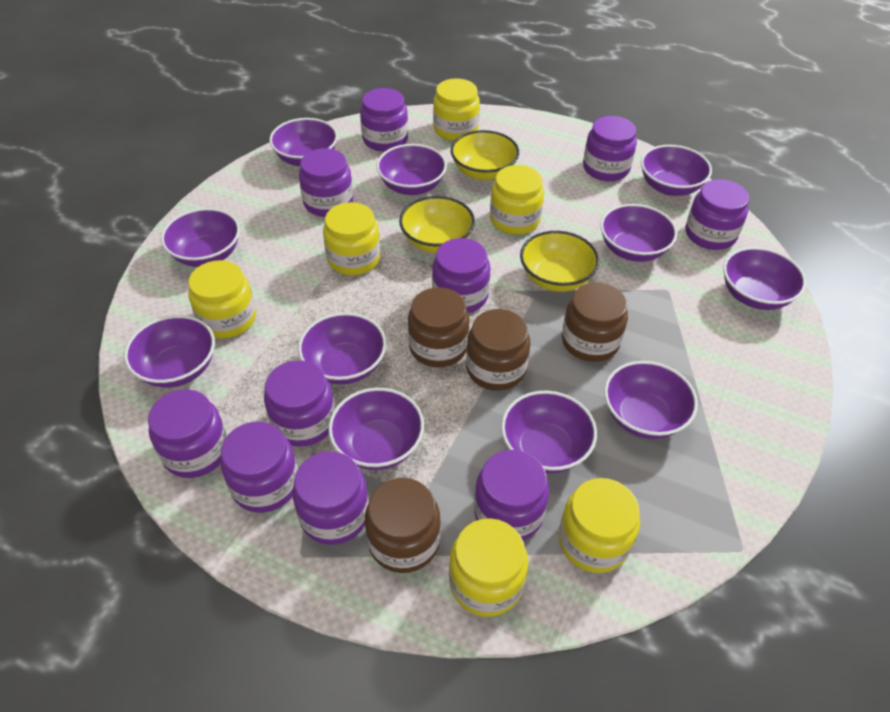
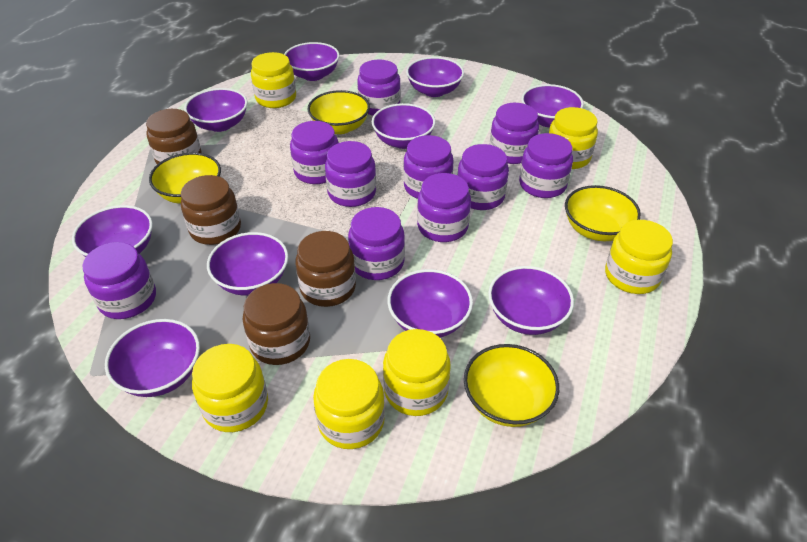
purple bowl: [124,315,215,388] [161,208,240,267] [269,118,338,166] [298,313,386,385] [328,388,424,470] [377,144,447,195] [501,391,597,473] [600,204,677,262] [604,361,698,439] [641,145,712,196] [723,247,806,310] = 11 -> [72,205,153,257] [105,319,200,397] [184,88,247,132] [207,232,288,296] [284,42,339,81] [372,103,435,149] [387,269,473,338] [406,57,464,97] [488,266,574,335] [521,84,584,127] = 10
yellow bowl: [399,196,475,253] [451,130,519,180] [520,231,599,292] = 3 -> [149,153,221,204] [308,90,370,134] [464,344,559,427] [565,185,641,241] = 4

